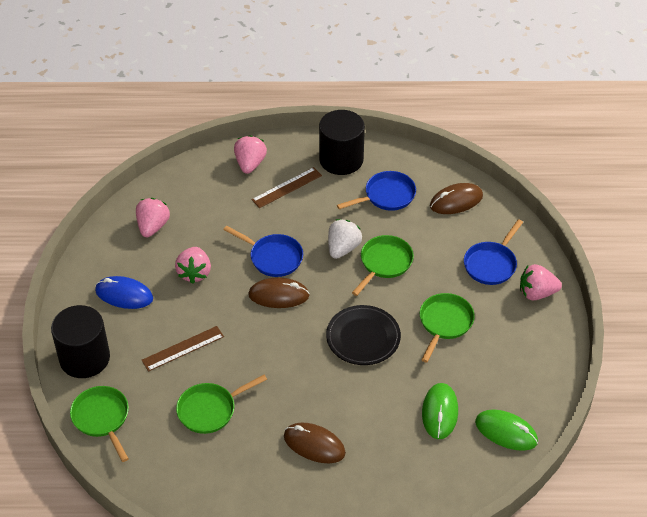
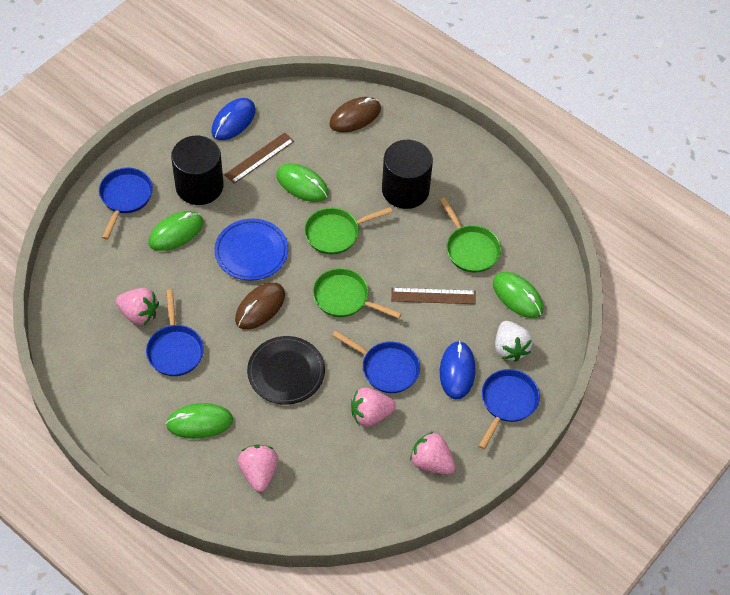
blue mouse: [95,276,153,309] = 1 -> [211,98,256,140] [440,341,475,400] = 2
blue pan: [223,226,303,277] [337,171,416,211] [464,219,523,285] = 3 -> [99,168,153,240] [146,290,204,376] [332,331,420,393] [479,369,540,449] = 4
blue plate: none = 0 -> [214,219,288,281] = 1
brown mouse: [248,277,310,308] [284,423,346,463] [430,183,483,214] = 3 -> [235,282,285,330] [329,97,381,132] = 2
green mouse: [422,383,458,439] [475,409,538,451] = 2 -> [148,211,203,251] [166,403,233,439] [276,163,329,202] [493,272,544,318] = 4
green pan: [70,386,129,462] [176,375,267,434] [352,235,414,296] [420,293,475,363] = 4 -> [304,207,392,255] [313,268,402,318] [440,197,501,273] = 3

